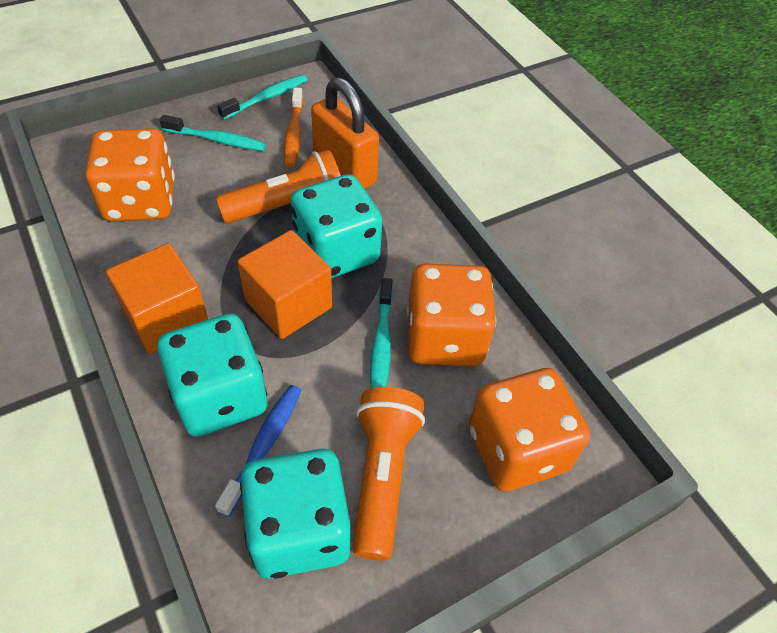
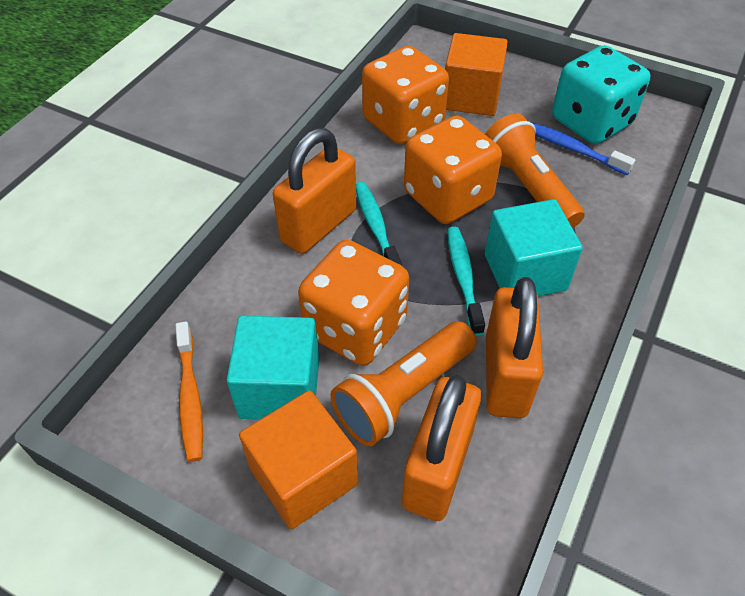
orange padlock: [311,77,379,189] = 1 -> [273,128,356,254] [402,375,482,521] [486,277,543,418] = 3
turquoise cube: none = 0 -> [227,316,319,420] [485,199,583,296] = 2
turquoise dice: [157,313,267,437] [240,449,351,579] [291,174,382,278] = 3 -> [552,45,650,144] = 1
turquoise toothbrush: [160,115,266,151] [217,74,308,120] [370,278,393,388] = 3 -> [356,182,402,266] [447,227,485,336] = 2

